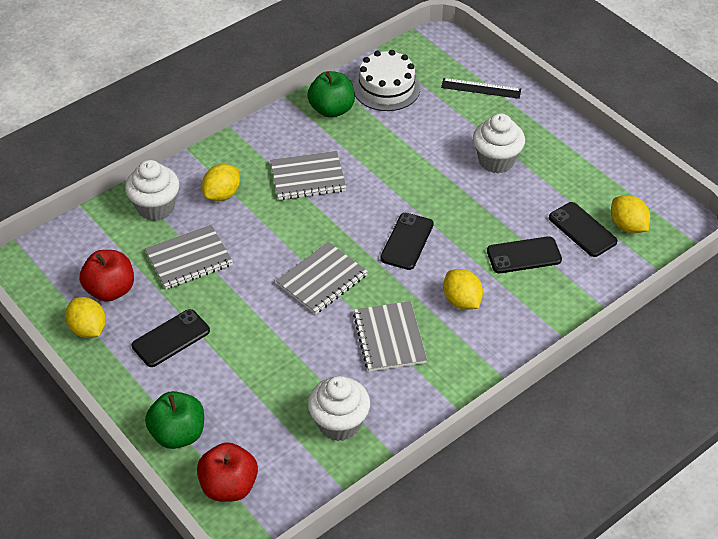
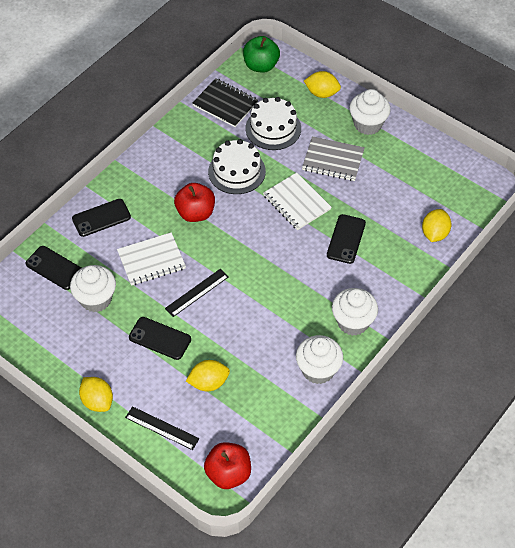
black notebook: none = 0 -> [192,78,258,127] = 1
black ruler: [441,78,521,99] = 1 -> [125,406,200,450] [165,269,229,317] = 2
green apple: [145,391,204,449] [307,71,355,118] = 2 -> [243,36,280,73] = 1
grey notebook: [145,225,233,289] [270,151,346,200] [276,242,368,314] [353,301,427,372] = 4 -> [302,136,365,181] = 1
white cake: [353,50,420,111] = 1 -> [208,139,266,194] [245,97,301,150] = 2
white cupcake: [125,160,180,221] [308,376,370,441] [473,113,525,173] = 3 -> [70,265,116,312] [296,335,343,384] [332,288,378,336] [349,89,391,135] = 4
white notebook: none = 0 -> [117,232,186,286] [263,172,331,230] = 2

